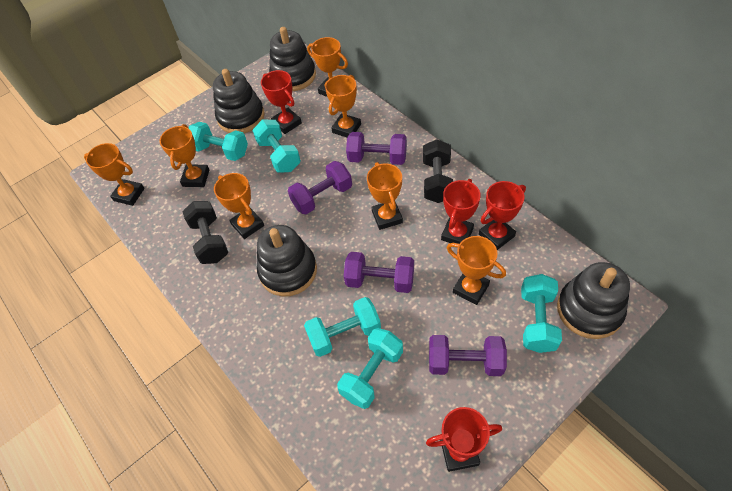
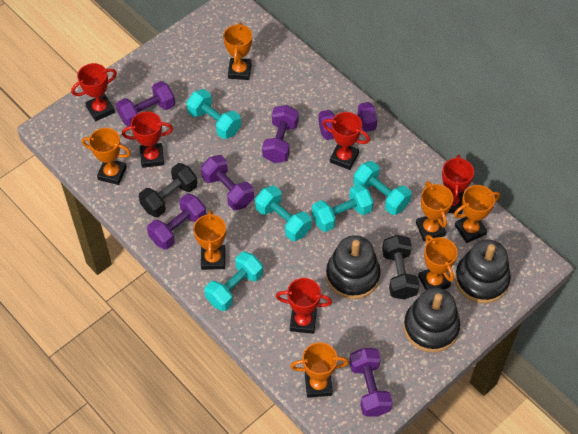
black stacking toy: [213,69,265,133] [257,225,317,297] [269,27,316,91] [557,262,630,339] = 4 -> [326,235,381,299] [403,288,460,353] [455,240,511,304] = 3
purple dumbbell: [288,161,352,214] [344,252,414,293] [346,132,407,165] [429,335,507,376] = 4 -> [116,81,175,127] [147,193,206,250] [201,155,254,210] [262,105,299,163] [318,102,377,140] [349,348,393,417] = 6
red trophy: [261,70,302,134] [426,407,502,472] [441,179,481,244] [479,181,526,250] = 4 -> [71,63,117,121] [122,111,173,168] [276,278,332,334] [323,112,370,170] [442,155,474,214] = 5

